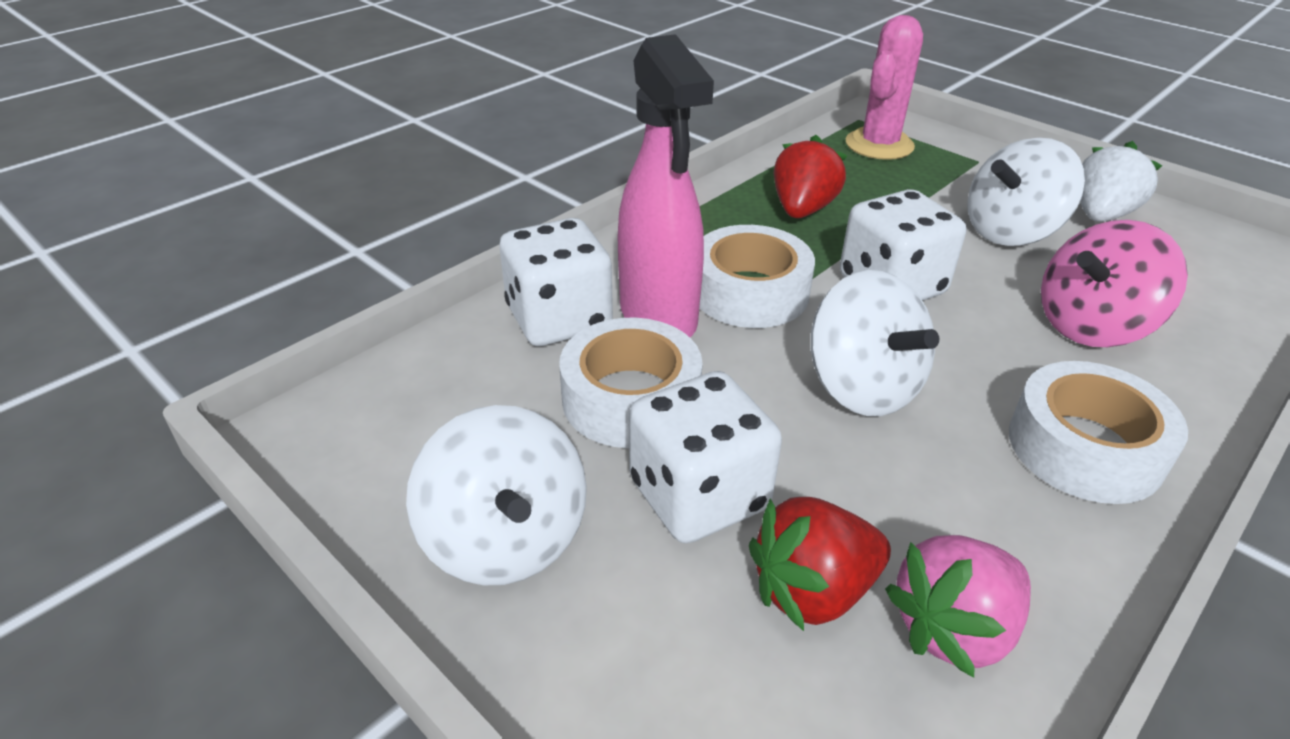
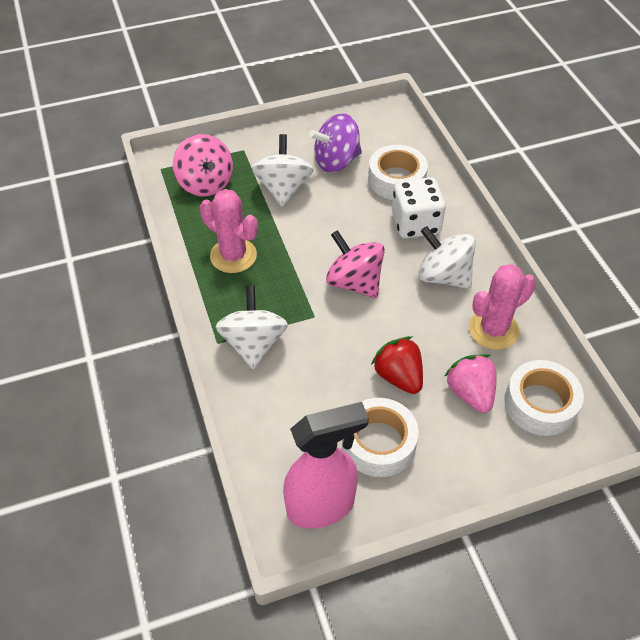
pink cactus: [846,15,923,160] = 1 -> [200,189,258,273] [469,264,536,350] = 2
pink spinning top: [1041,220,1188,347] = 1 -> [173,134,233,197] [326,230,385,298] = 2
purple spinning top: none = 0 -> [309,113,362,173] = 1
red strawberry: [749,497,891,631] [774,135,847,218] = 2 -> [371,336,423,394] = 1
white dice: [499,218,613,346] [629,371,782,544] [840,189,966,301] = 3 -> [392,177,446,239] = 1
white strawberry: [1080,141,1162,222] = 1 -> none = 0

